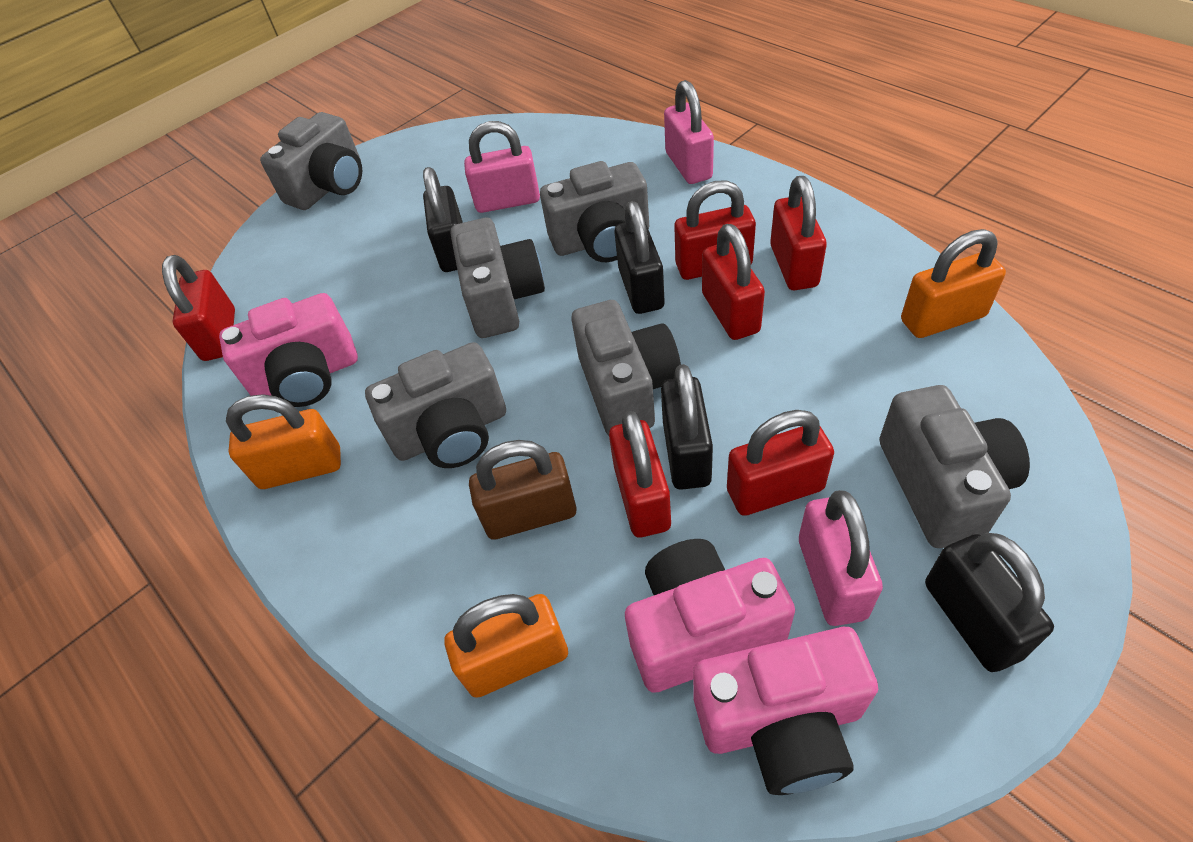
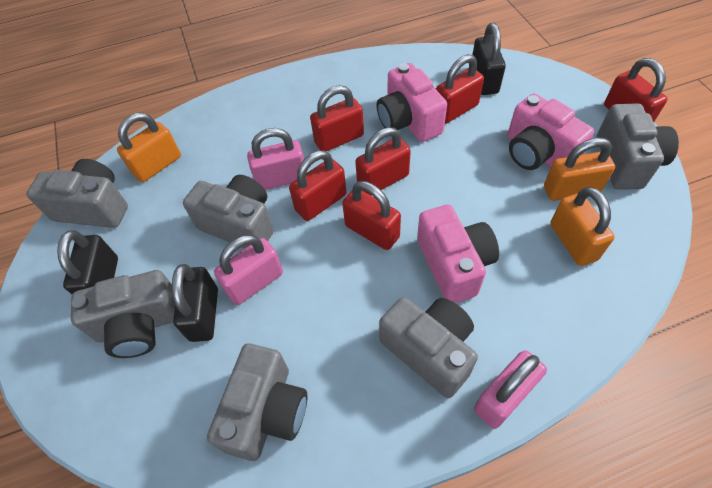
black padlock: [423,167,463,272] [614,201,665,314] [661,364,713,490] [925,533,1054,672] = 4 -> [57,230,118,294] [172,264,218,342] [473,23,506,95] = 3
brown padlock: [469,440,576,540] = 1 -> none = 0

